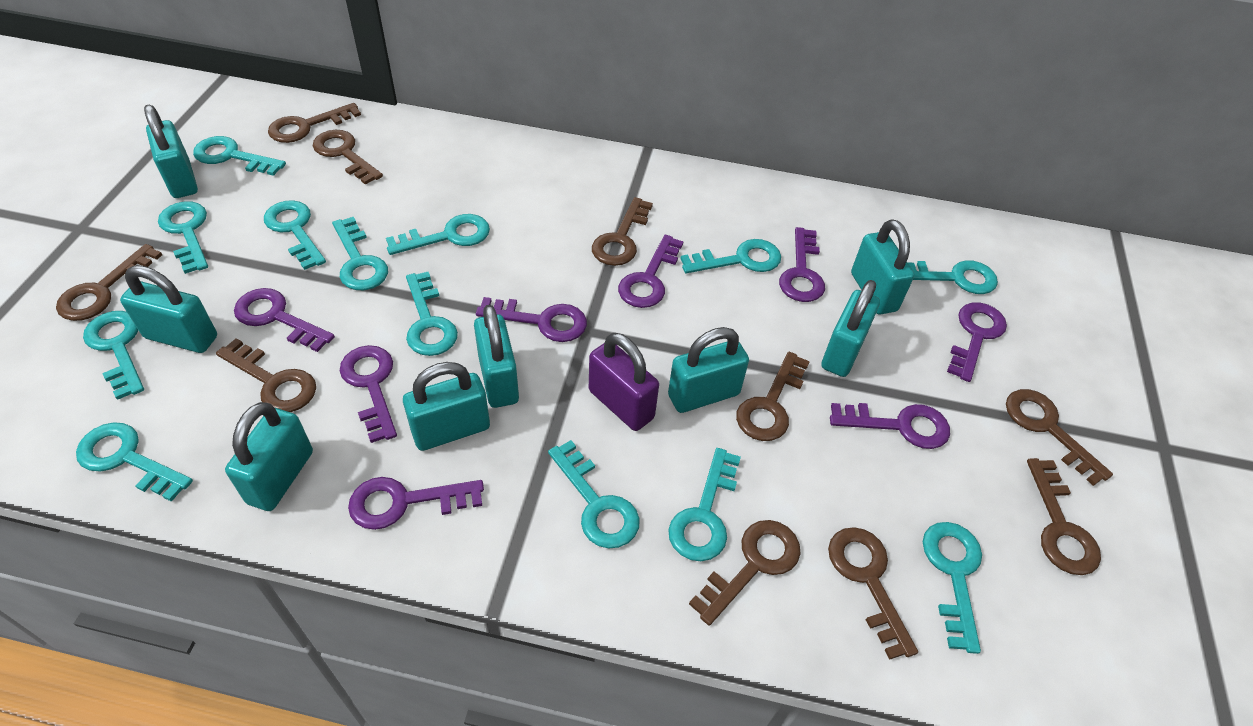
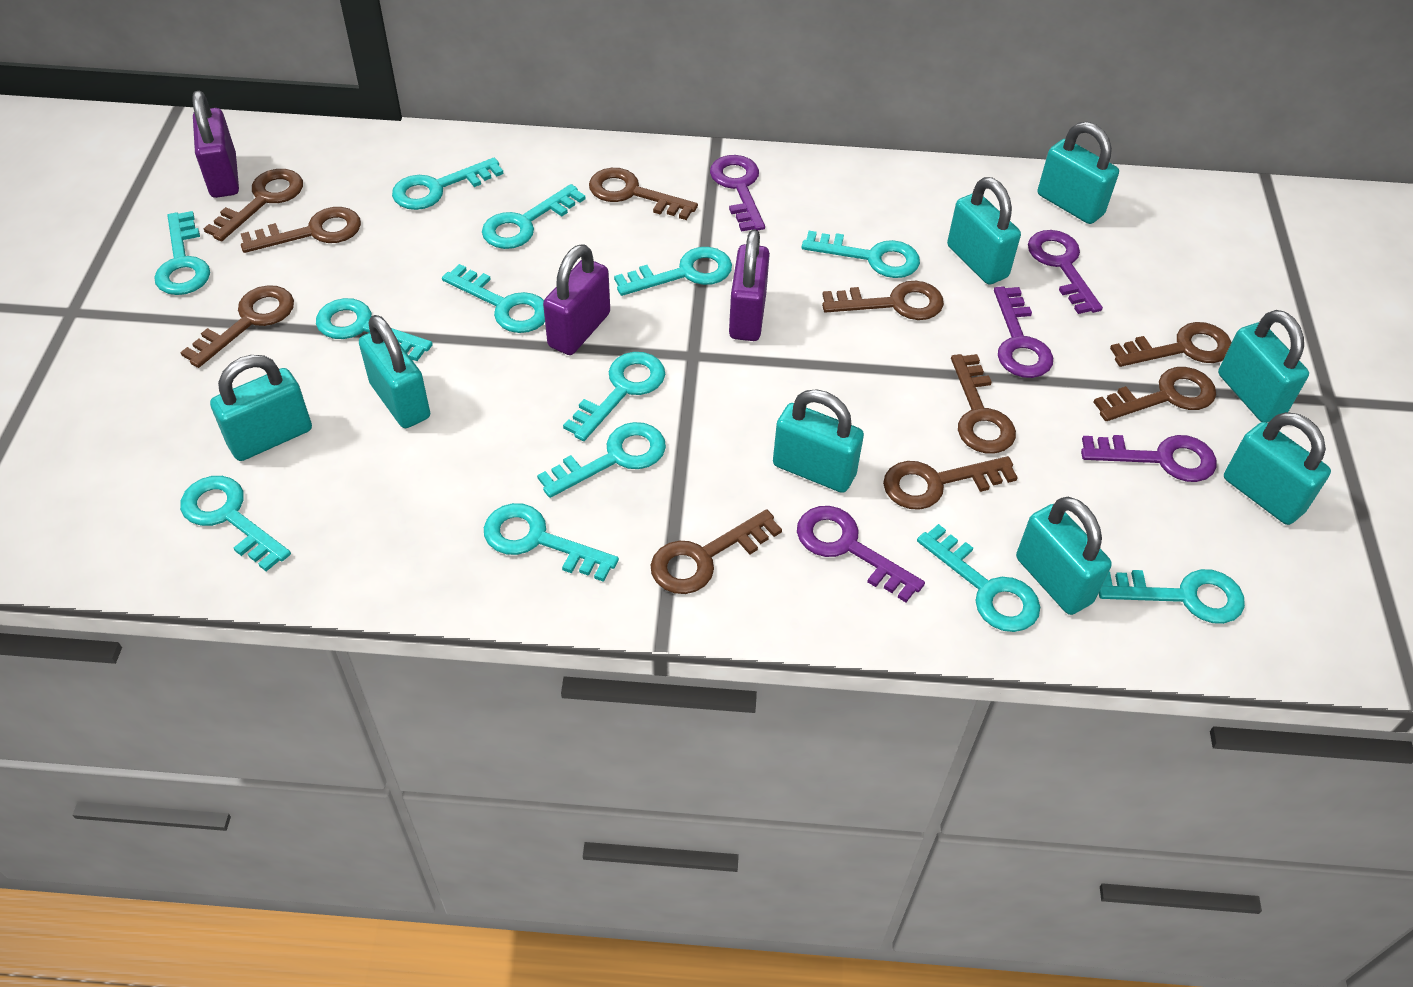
purple key: [234,288,335,352] [340,345,397,443] [348,477,484,530] [476,297,587,342] [618,235,684,308] [779,227,825,302] [830,403,950,449] [947,302,1007,382] = 8 -> [710,155,765,232] [797,506,925,602] [994,286,1053,378] [1028,230,1103,314] [1081,435,1217,482] = 5
purple padlock: [589,333,659,431] = 1 -> [192,91,239,198] [543,244,610,355] [729,229,770,341] = 3

